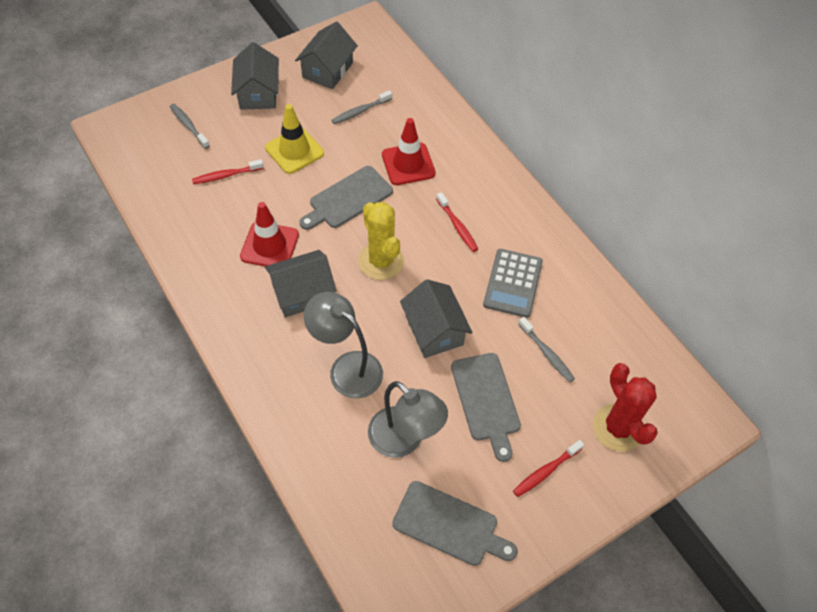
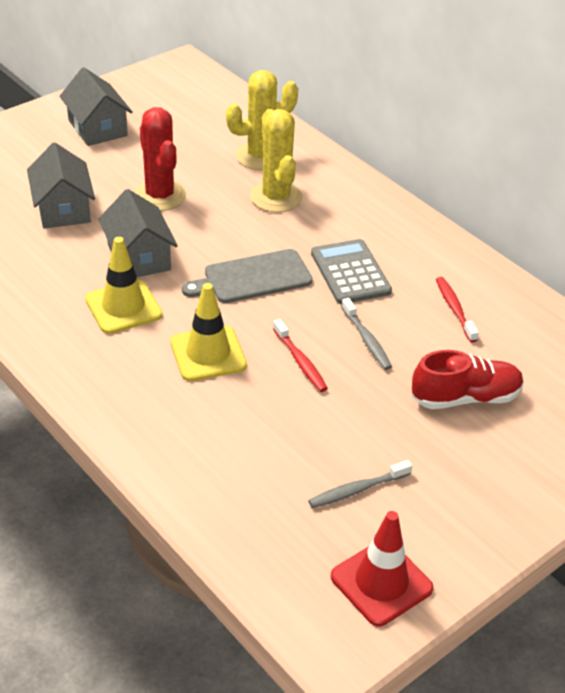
grey cutting board: [300,166,393,230] [392,481,518,566] [451,353,521,462] = 3 -> [182,249,313,303] = 1
grey house: [231,42,279,110] [265,250,337,317] [295,21,358,89] [400,279,473,358] = 4 -> [27,143,95,229] [59,67,133,146] [99,189,178,277] = 3
grey lamp: [304,292,383,398] [368,381,448,458] = 2 -> none = 0
grey toothbrush: [170,104,210,149] [332,90,392,124] [518,317,575,383] = 3 -> [308,460,412,508] [341,298,392,370] = 2
red shoe: none = 0 -> [412,350,524,409] = 1
red toothbrush: [192,159,264,184] [436,192,478,252] [513,440,584,497] = 3 -> [273,319,328,392] [436,277,479,342] = 2
red traffic cone: [240,202,299,266] [382,118,436,185] = 2 -> [331,511,434,626] = 1
yellow cactus: [358,202,404,280] = 1 -> [226,70,298,170] [250,109,303,212] = 2
yellow traffic cone: [265,104,324,174] = 1 -> [85,237,162,334] [170,283,247,381] = 2

